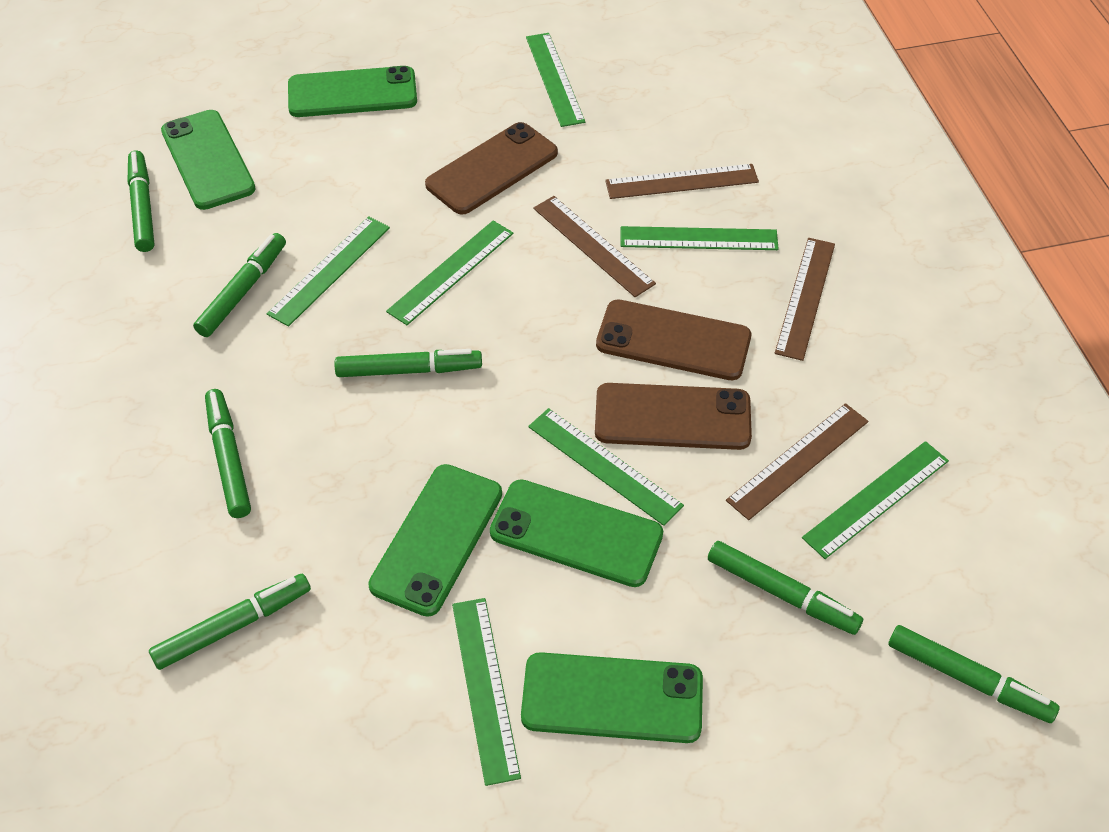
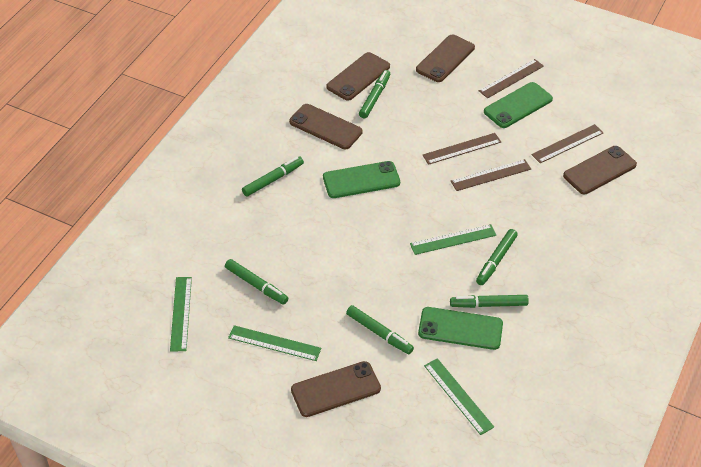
brown phone: [425,122,558,215] [595,383,752,450] [596,300,751,380] = 3 -> [289,104,363,149] [291,361,381,417] [326,52,390,101] [416,34,475,82] [563,146,637,194] = 5
green marker: [128,151,154,252] [149,574,311,670] [193,233,286,337] [205,389,251,518] [335,349,482,377] [708,541,863,635] [888,625,1060,723] = 7 -> [225,259,288,305] [242,157,304,197] [346,305,414,354] [359,70,390,119] [450,295,529,308] [476,229,518,285] = 6
green phone: [161,110,256,210] [288,66,417,117] [368,464,502,617] [490,479,663,587] [521,652,703,743] = 5 -> [323,161,400,198] [418,307,503,350] [484,82,553,128] = 3
green ruler: [267,216,390,327] [386,221,513,325] [452,598,521,786] [526,33,585,127] [528,408,684,526] [621,226,779,250] [802,441,949,559] = 7 -> [170,277,192,352] [228,325,321,361] [410,224,496,255] [424,358,494,435] = 4

